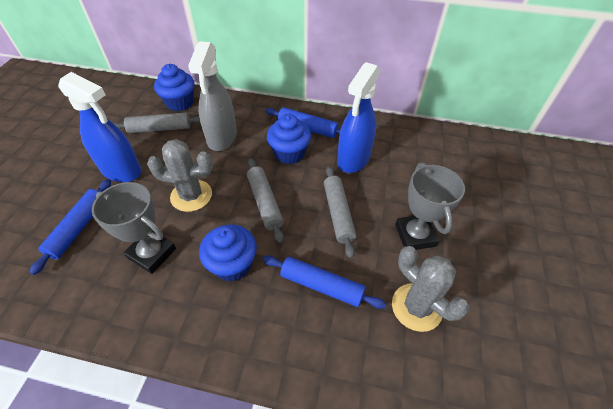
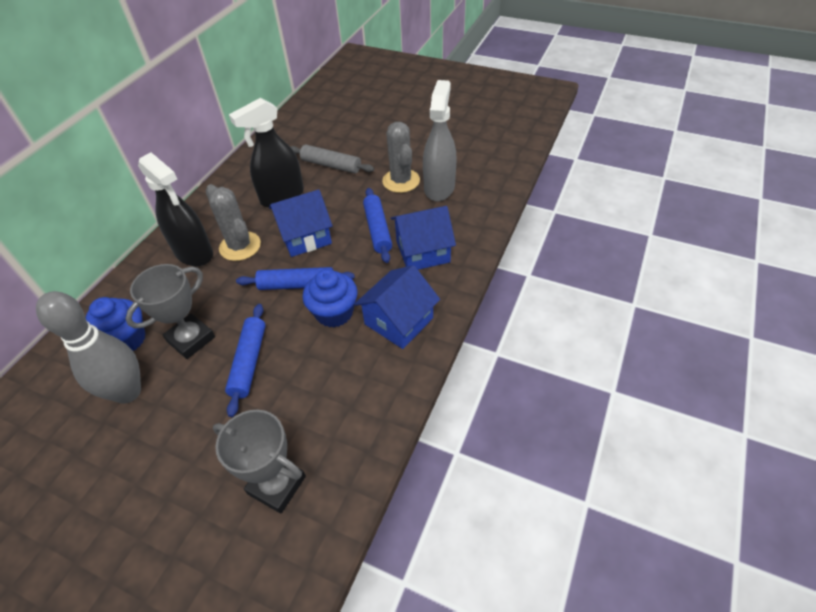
black spray bottle: none = 0 -> [138,152,213,266] [229,98,304,208] = 2
blue cupcake: [154,64,195,111] [199,225,257,282] [267,114,311,164] = 3 -> [86,297,146,351] [302,269,358,327] = 2
blue house: none = 0 -> [269,189,333,257] [354,265,440,349] [391,206,456,270] = 3
blue spray bottle: [58,72,141,182] [337,62,380,173] = 2 -> none = 0
grey bowling pin: none = 0 -> [36,291,141,404] = 1
grey rolling pin: [113,113,200,133] [247,158,284,243] [324,166,356,259] = 3 -> [291,144,374,174] = 1

